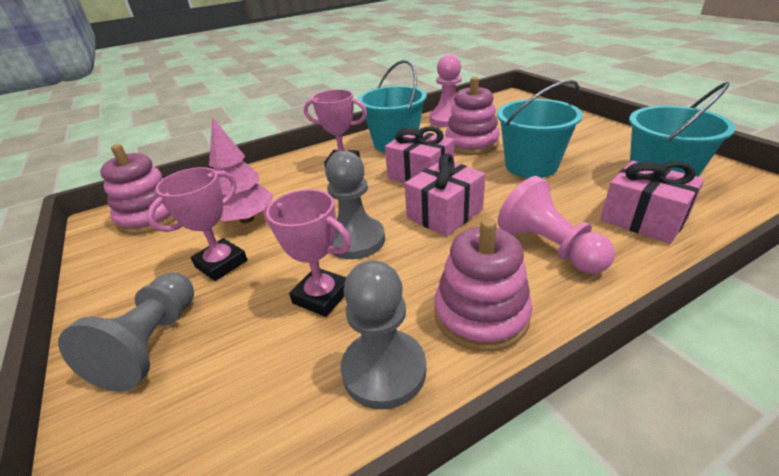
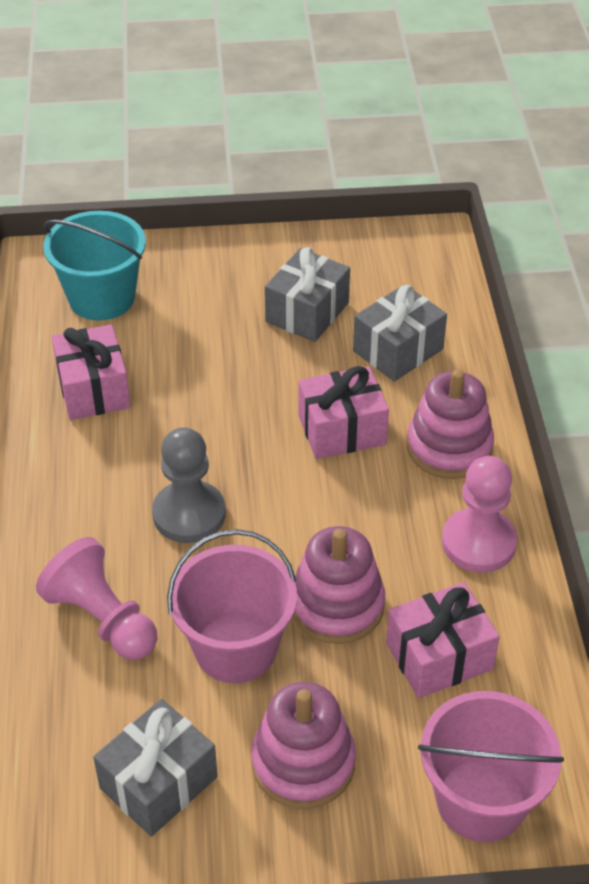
grey gift: none = 0 -> [93,699,218,837] [265,247,350,342] [353,284,447,382] = 3
grey pawn: [58,273,194,392] [325,151,385,259] [341,261,426,410] = 3 -> [152,427,226,543] = 1
pink bucket: none = 0 -> [167,529,297,683] [418,691,564,842] = 2
pink tree: [209,117,274,223] = 1 -> none = 0
pink trophy: [147,167,248,281] [263,189,351,317] [304,89,367,169] = 3 -> none = 0
turquoise bucket: [358,60,427,153] [497,80,583,178] [629,82,735,177] = 3 -> [43,211,146,321] = 1

